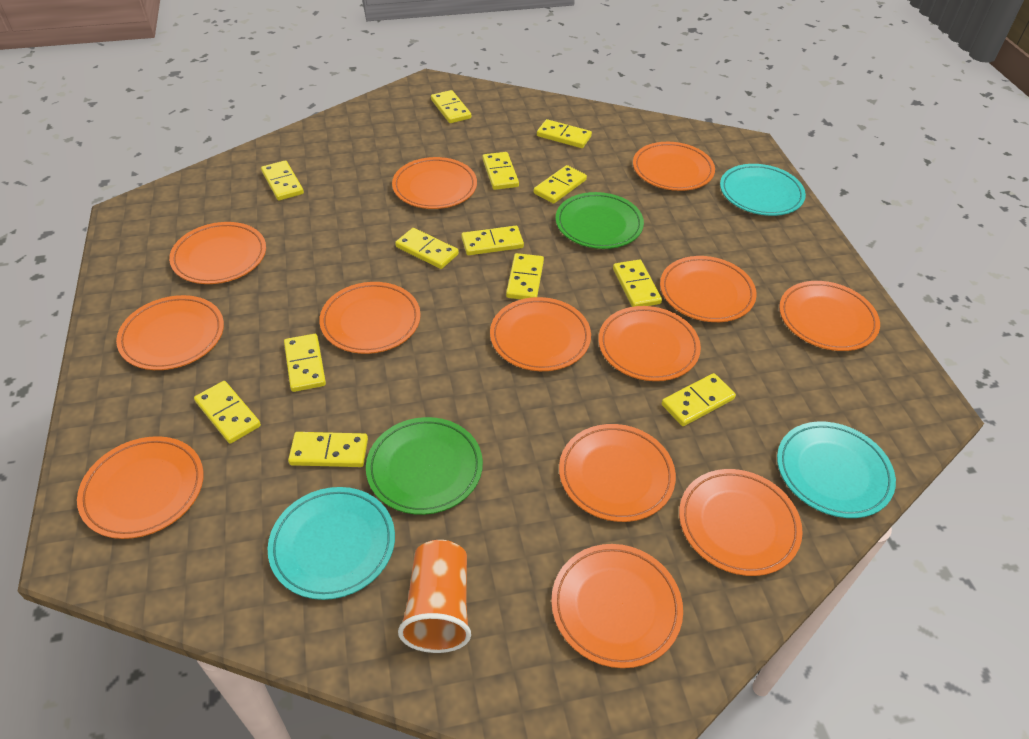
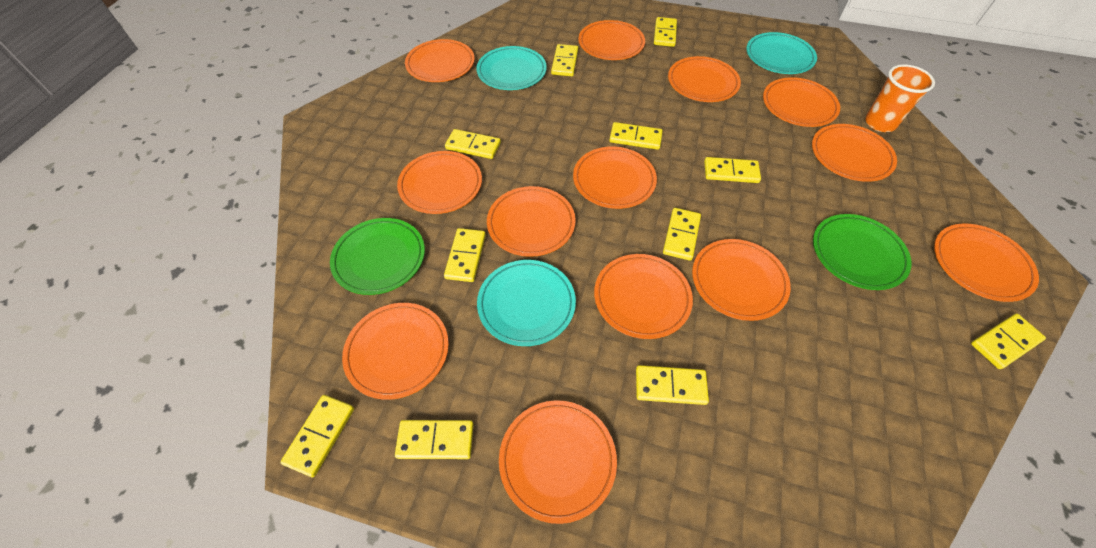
yellow domino: [194,381,261,444] [261,160,304,201] [284,334,326,392] [288,432,368,467] [395,228,459,269] [431,90,471,123] [461,226,524,255] [482,152,519,190] [506,253,544,299] [533,165,587,204] [537,119,592,148] [613,260,662,307] [661,373,736,426] = 13 -> [280,395,354,477] [395,420,473,459] [444,228,486,282] [445,129,501,159] [551,44,578,76] [610,122,663,150] [636,365,709,405] [654,17,677,47] [663,208,701,261] [704,157,761,183] [971,314,1046,369] = 11

